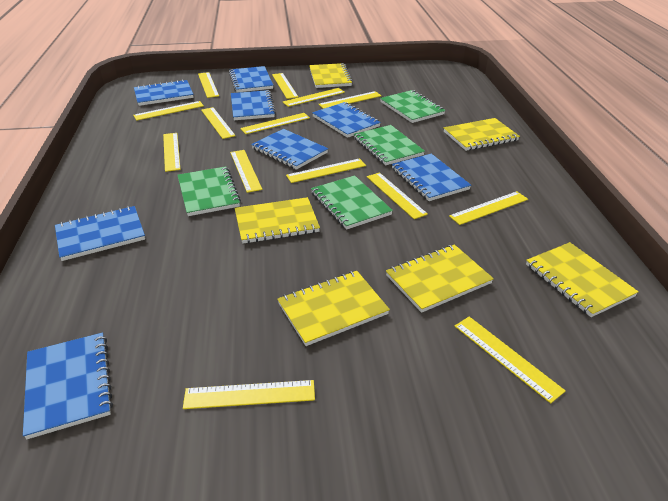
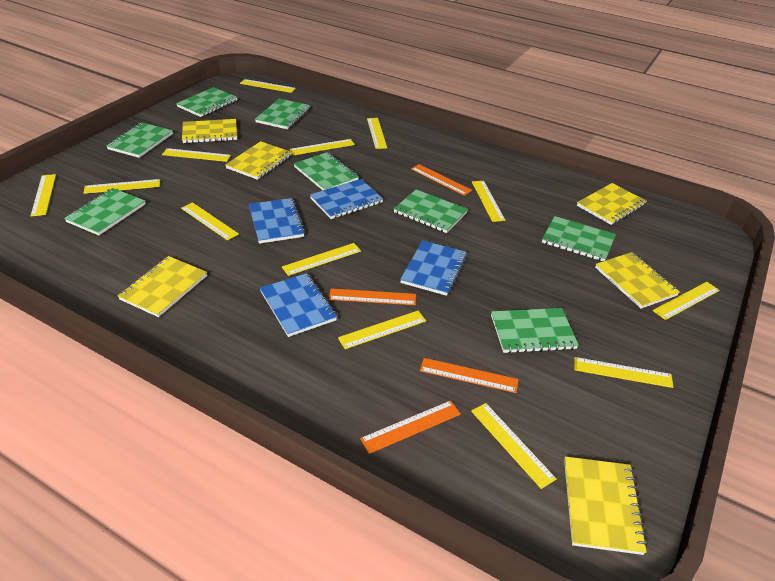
blue notebook: [23,333,113,439] [55,206,145,261] [134,79,194,106] [229,66,273,92] [231,90,276,120] [251,129,328,170] [312,102,381,138] [392,154,471,201] = 8 -> [249,198,305,244] [260,273,337,337] [310,179,383,219] [400,240,467,296] = 4
green notebook: [178,166,241,216] [311,175,393,230] [354,125,425,165] [380,90,446,123] = 4 -> [64,188,145,235] [106,122,173,158] [176,87,237,117] [255,99,310,129] [294,152,359,190] [394,189,468,233] [491,308,579,353] [542,216,616,261] = 8
orange ruler: none = 0 -> [329,289,416,305] [360,401,461,454] [411,164,472,196] [420,358,519,393] = 4
yellow ruler: [133,101,204,121] [163,133,181,172] [183,380,315,409] [198,72,219,98] [201,107,236,139] [230,150,262,193] [240,113,310,134] [272,73,298,99] [283,88,345,107] [286,158,366,183] [318,91,381,109] [367,173,428,219] [449,191,528,225] [455,317,565,403] = 14 -> [30,174,56,216] [84,179,160,194] [162,148,231,162] [181,202,239,240] [240,79,296,93] [282,243,361,276] [290,139,355,155] [338,311,426,349] [367,118,387,149] [471,403,556,489] [472,181,505,222] [574,357,673,388] [653,282,720,320] = 13

